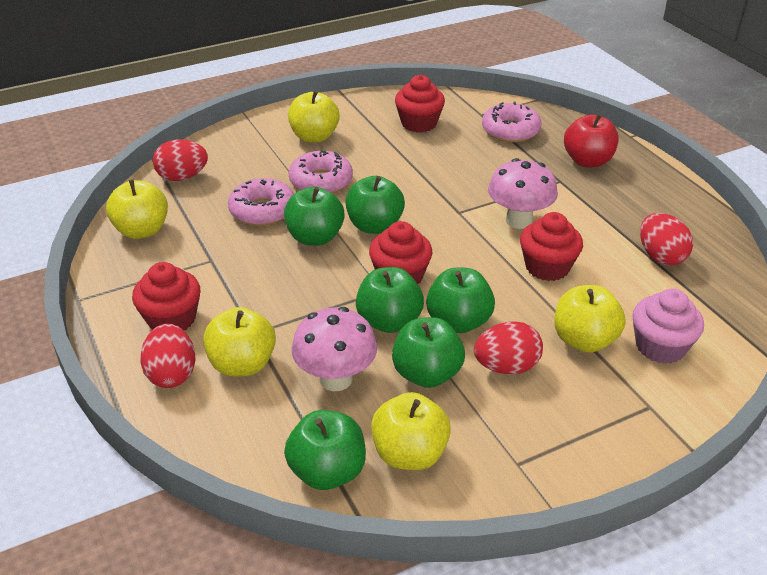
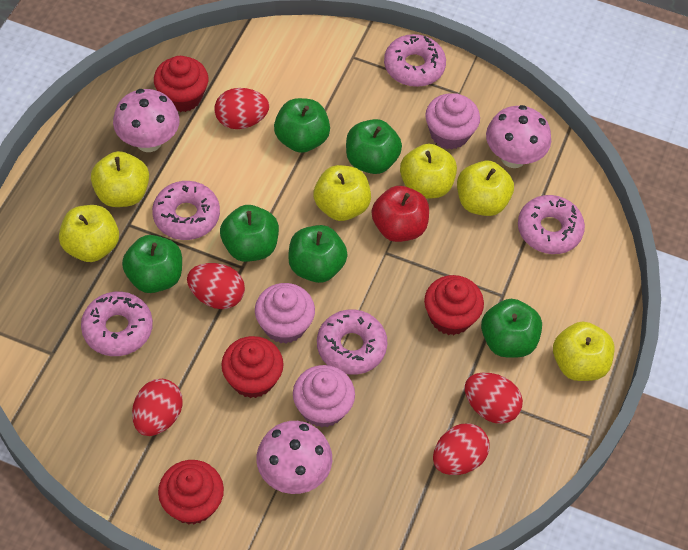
pink cupcake: [632,289,704,364] = 1 -> [255,283,315,344] [293,365,355,428] [425,93,480,149] = 3
pink donut: [228,178,294,226] [289,151,353,193] [482,102,541,142] = 3 -> [81,292,153,356] [152,181,220,240] [317,310,387,375] [384,34,446,87] [518,195,585,254] = 5
pink mushroom: [291,307,377,391] [488,158,558,229] = 2 -> [113,89,180,152] [256,421,332,494] [486,105,551,168] = 3
red egg: [140,323,195,388] [153,140,208,181] [474,321,543,374] [640,213,693,266] = 4 -> [132,379,183,436] [187,263,245,309] [215,88,269,129] [433,423,490,475] [465,373,523,424] = 5
yellow apple: [106,179,168,239] [203,307,276,377] [288,90,340,143] [371,392,451,470] [554,285,626,352] = 5 -> [59,205,119,262] [91,151,149,207] [314,165,371,221] [400,144,457,198] [457,161,514,216] [553,322,615,381] = 6

